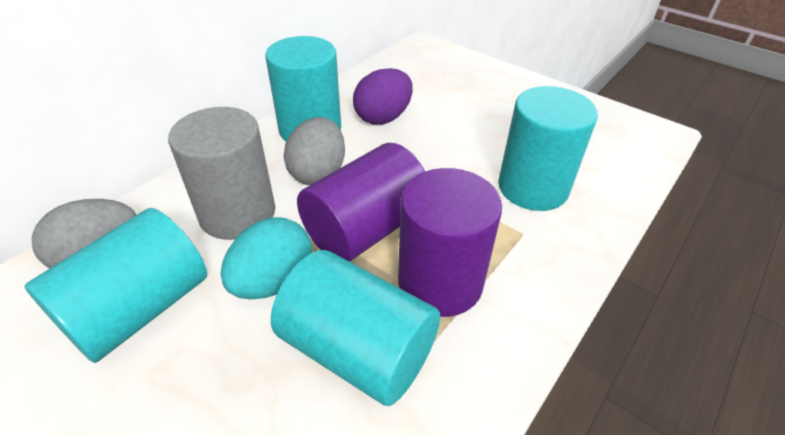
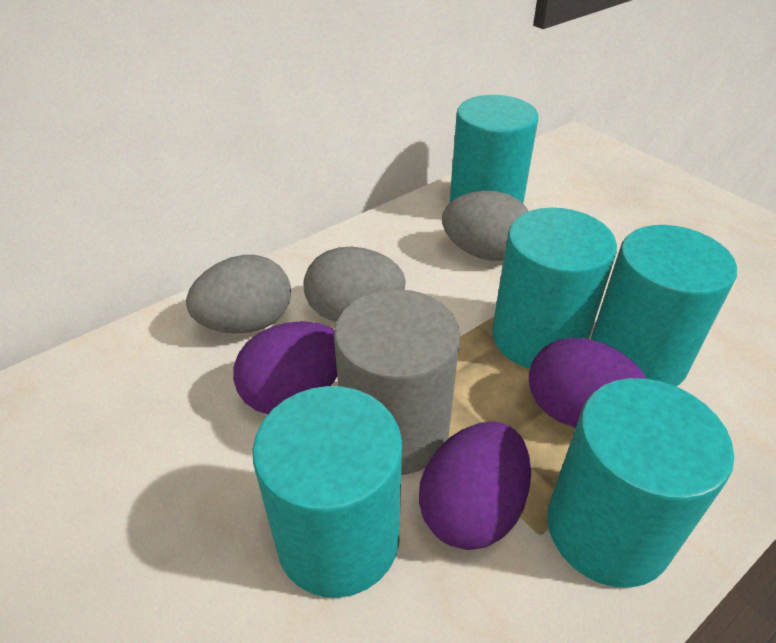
grey egg: [32,199,136,269] [284,117,345,185] = 2 -> [186,255,291,334] [303,247,406,322] [442,191,529,261] = 3
purple cylinder: [297,143,425,262] [398,168,502,317] = 2 -> none = 0
purple egg: [353,68,413,125] = 1 -> [233,321,337,414] [419,422,531,550] [529,338,647,428] = 3
turquoise cylinder: [25,208,207,363] [265,36,341,142] [271,250,440,406] [498,86,598,211] = 4 -> [253,386,402,598] [450,95,538,203] [492,208,617,368] [547,378,734,588] [591,225,737,386] = 5
turquoise egg: [221,217,312,299] = 1 -> none = 0

